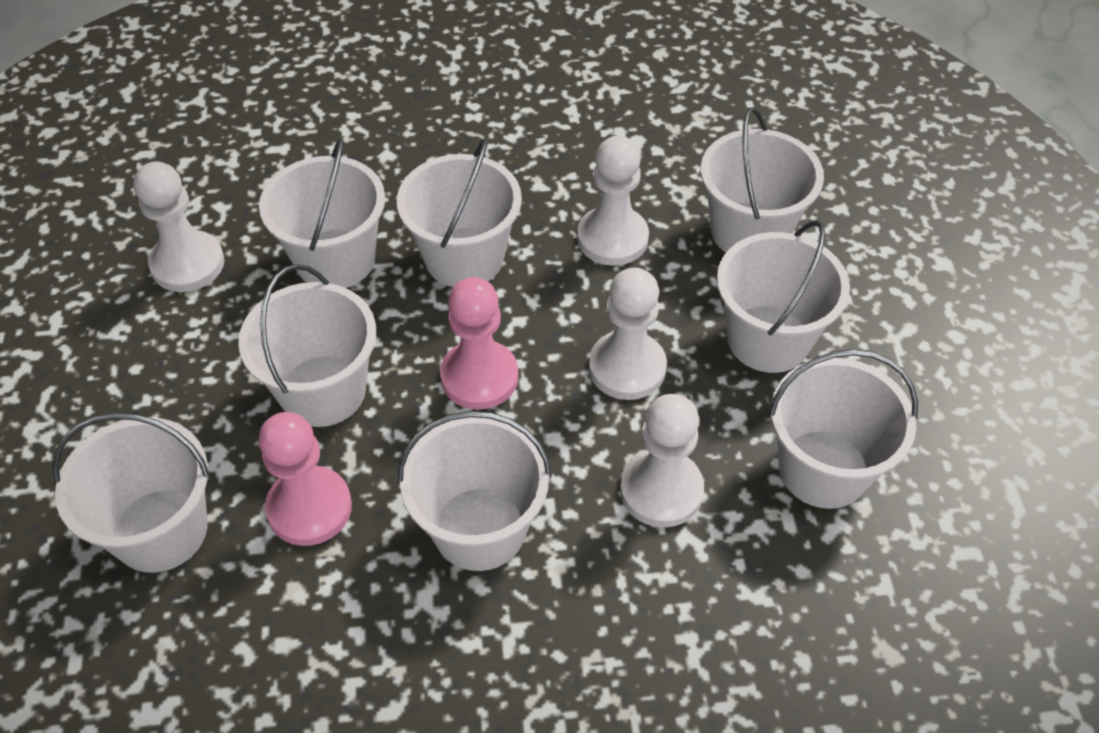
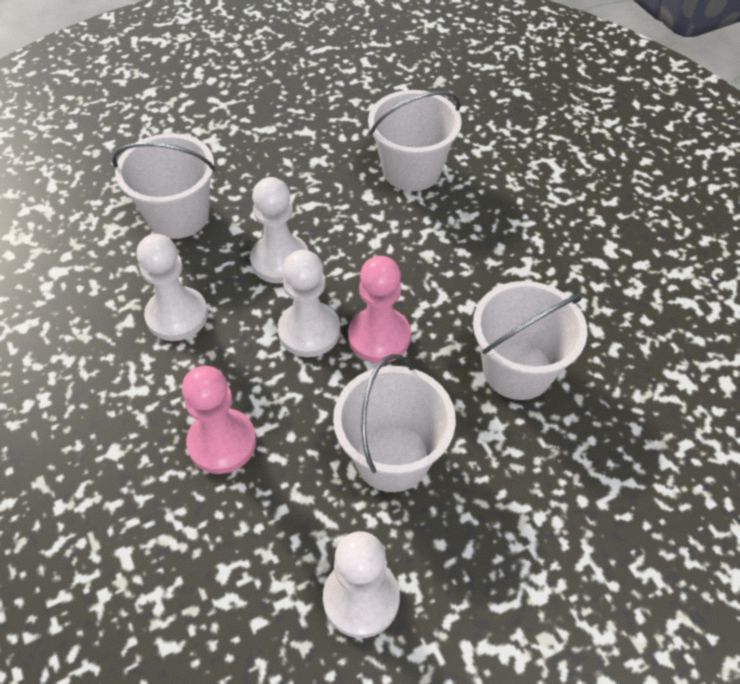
white bucket: [52,413,211,573] [238,264,376,427] [259,137,385,288] [397,138,522,287] [398,411,552,571] [701,107,824,253] [717,220,850,373] [768,349,918,509] = 8 -> [112,133,216,239] [333,354,456,492] [368,90,462,191] [473,281,587,400] = 4

